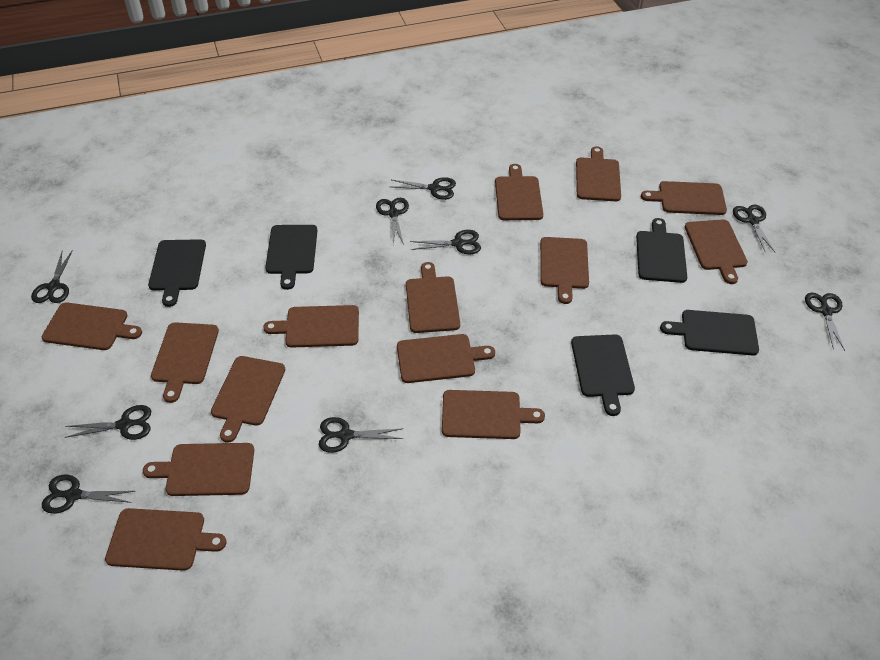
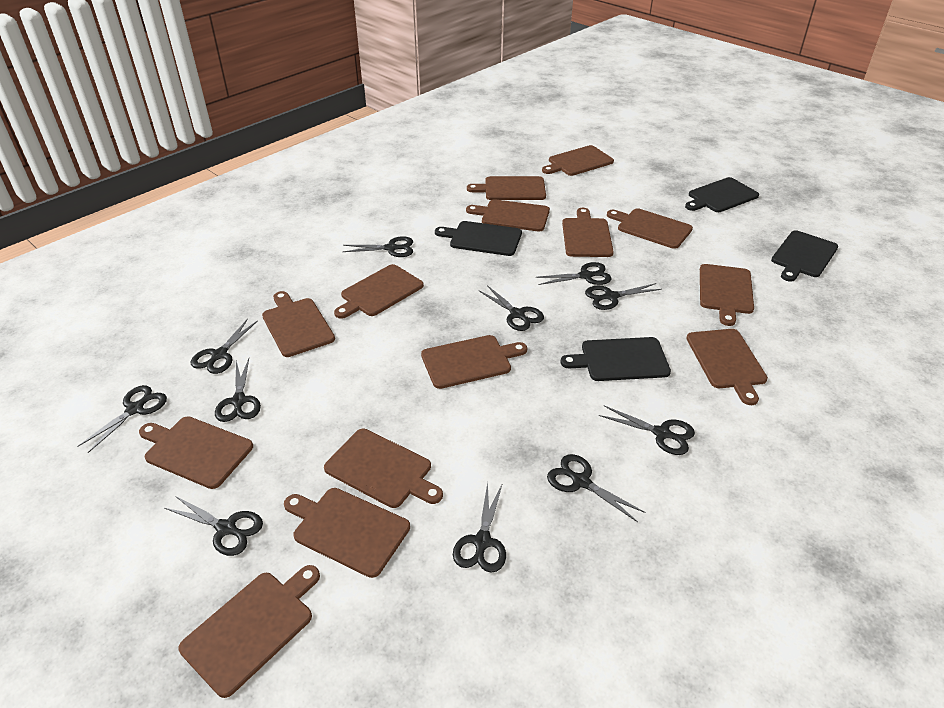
black cutting board: [148,239,206,307] [265,225,318,290] [571,334,635,416] [636,218,687,283] [660,310,759,356] = 5 -> [435,221,522,256] [561,337,671,381] [685,177,759,212] [771,230,838,282] = 4
black scissors: [31,250,73,303] [42,475,135,514] [64,405,151,440] [319,417,403,453] [376,198,409,245] [391,177,456,200] [410,230,481,254] [733,205,775,253] [805,293,845,351] = 9 -> [78,385,167,453] [164,496,263,556] [191,319,258,374] [215,359,261,422] [343,236,413,257] [453,482,506,573] [478,285,544,331] [536,262,612,285] [547,454,646,522] [585,283,662,310] [599,406,695,455] = 11

